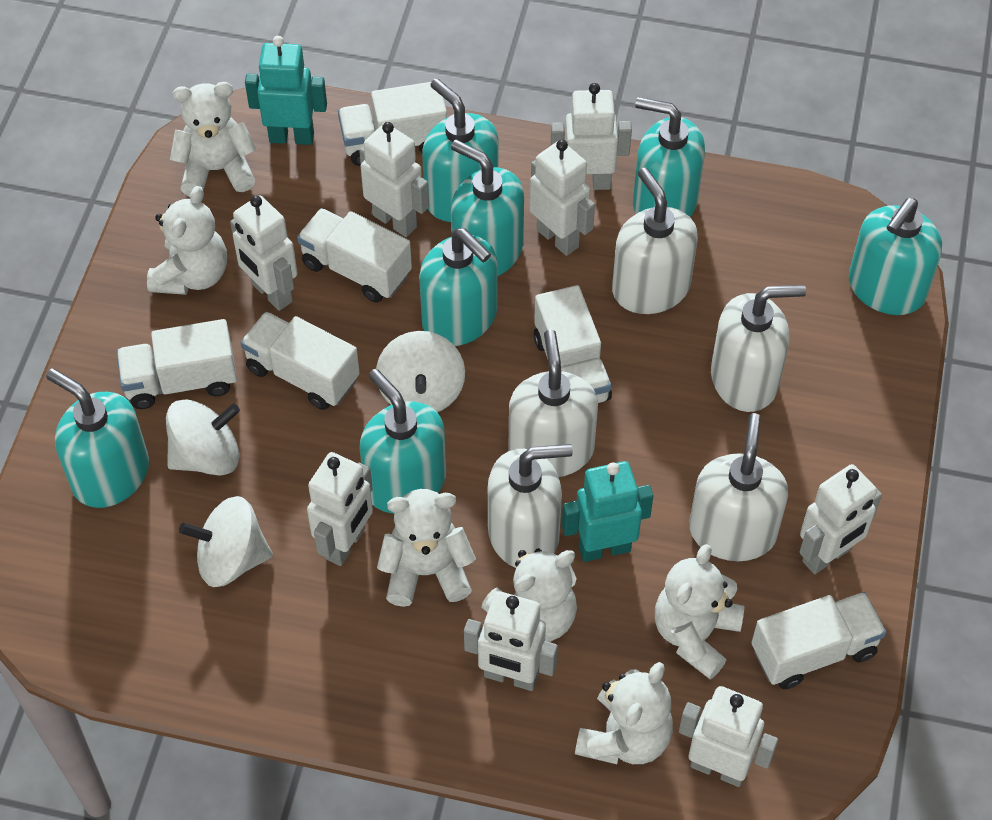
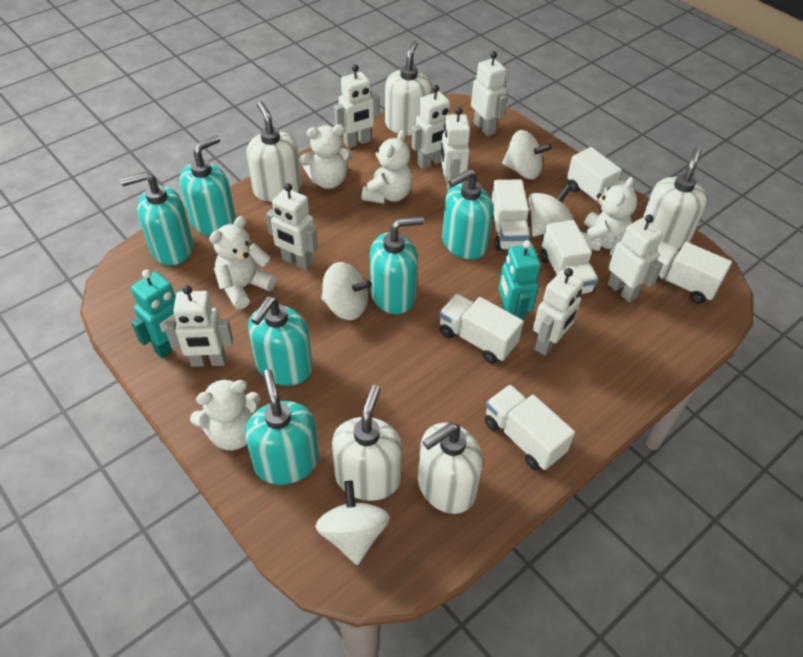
turquoise soap dispenser: [46,368,149,508] [360,369,446,513] [419,228,497,346] [422,78,498,222] [451,140,524,276] [633,97,705,217] [849,198,942,315] = 7 -> [120,172,193,266] [180,135,236,236] [245,369,319,485] [248,297,313,386] [370,216,424,314] [442,169,493,260] = 6
white spinning top: [166,399,240,476] [179,496,273,587] [376,331,465,412] = 3 -> [315,481,390,565] [321,262,372,320] [502,130,552,180] [529,185,574,237] = 4
white teddy bear: [147,186,227,295] [170,82,256,197] [377,489,476,607] [481,548,577,642] [575,662,673,764] [655,544,745,680] = 6 -> [190,378,260,450] [209,216,276,309] [299,124,353,189] [362,130,412,204] [581,177,638,251] = 5

